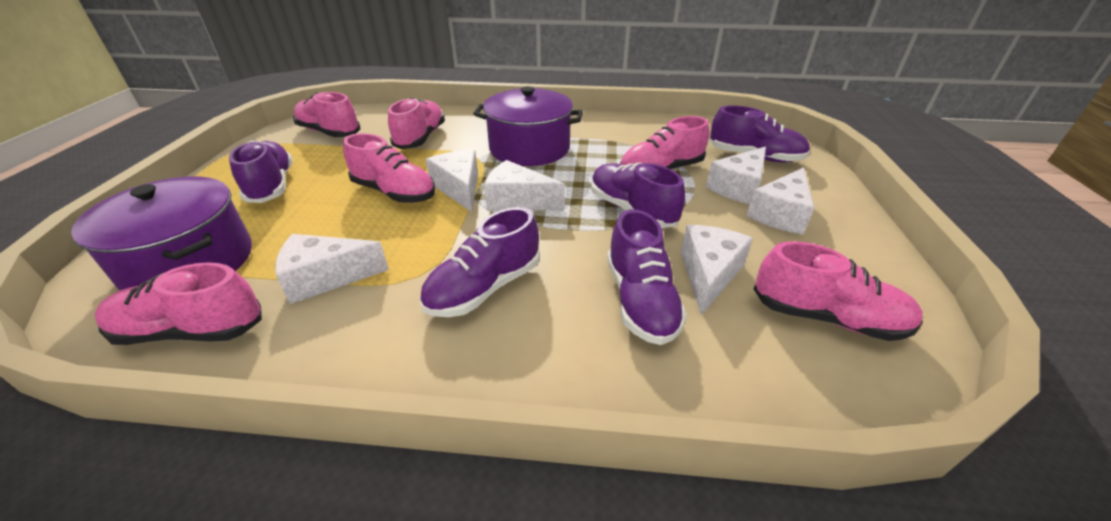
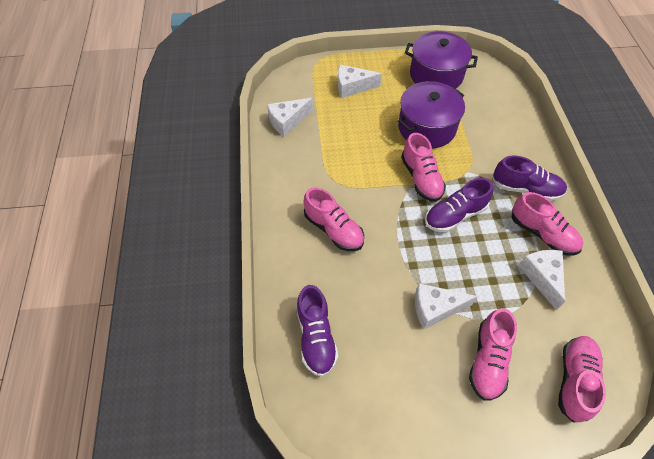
pink shoe: [95,262,262,345] [293,92,361,137] [343,133,435,203] [388,97,445,149] [620,116,709,169] [754,241,923,341] = 6 -> [304,187,364,251] [401,133,446,202] [469,308,517,401] [512,192,583,255] [558,336,606,423] = 5
purple shoe: [229,140,293,203] [419,207,540,317] [591,163,685,228] [607,209,687,345] [709,105,810,162] = 5 -> [296,285,338,377] [425,178,493,232] [492,155,567,201] = 3
white cheese: [275,234,389,304] [426,150,478,212] [484,160,565,211] [681,225,753,315] [706,146,766,204] [746,167,815,235] = 6 -> [267,98,313,136] [338,65,382,98] [415,283,477,329] [519,250,565,310] = 4

